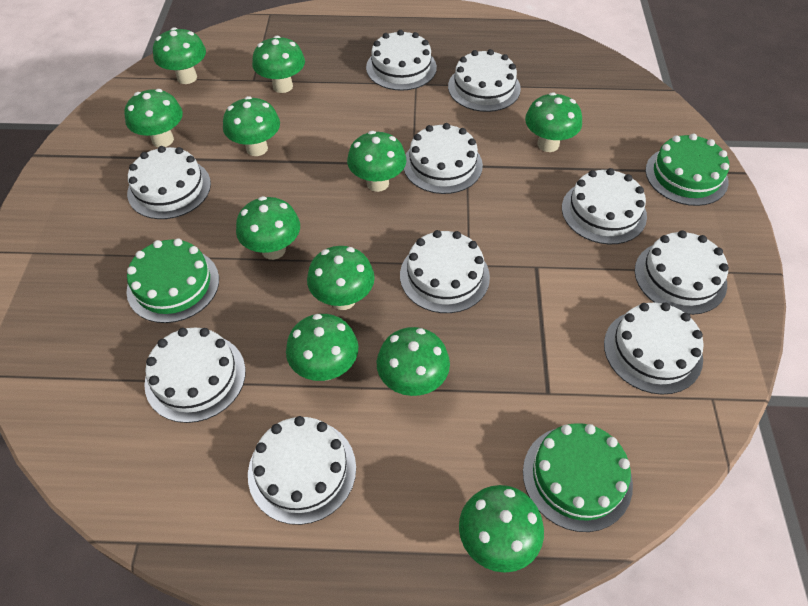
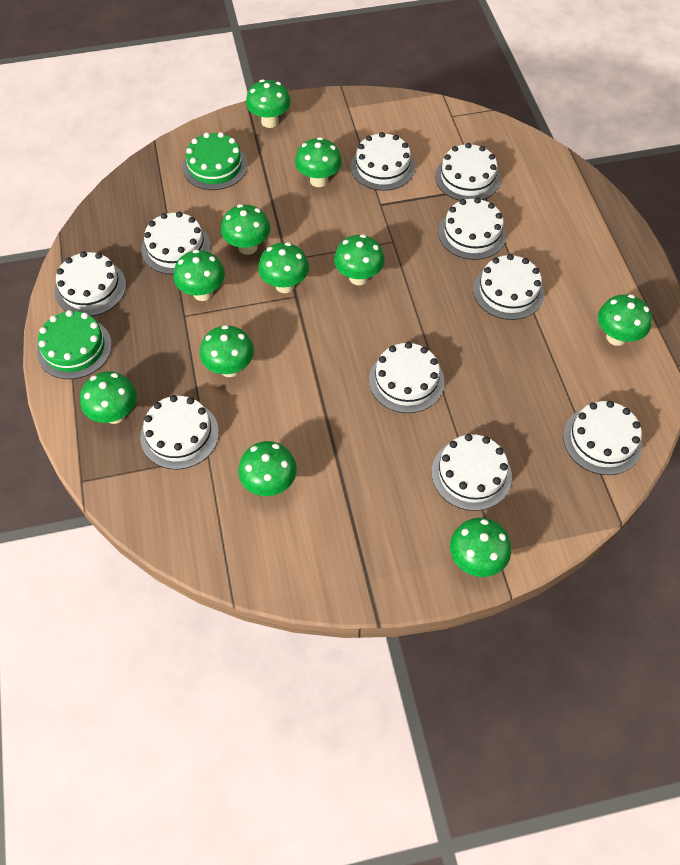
green cake: [126,238,219,323] [523,423,633,532] [645,134,729,206] = 3 -> [37,310,112,379] [183,132,248,190] = 2

